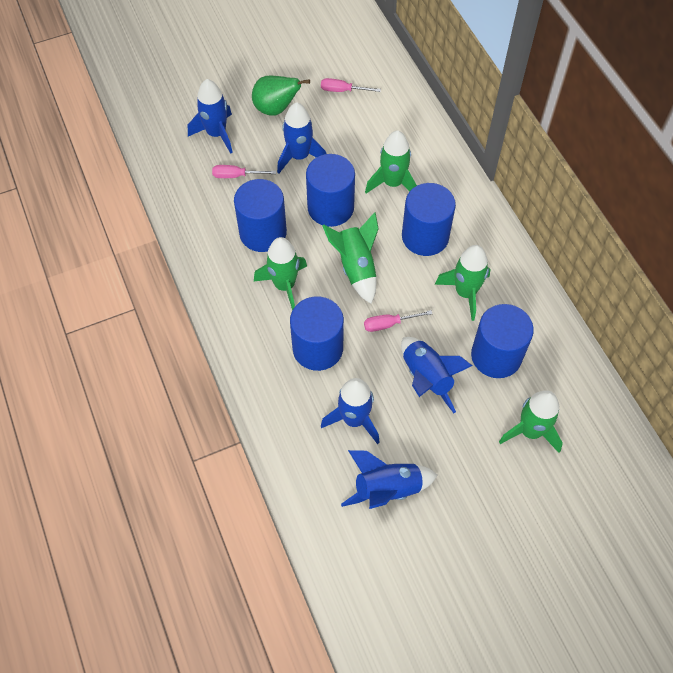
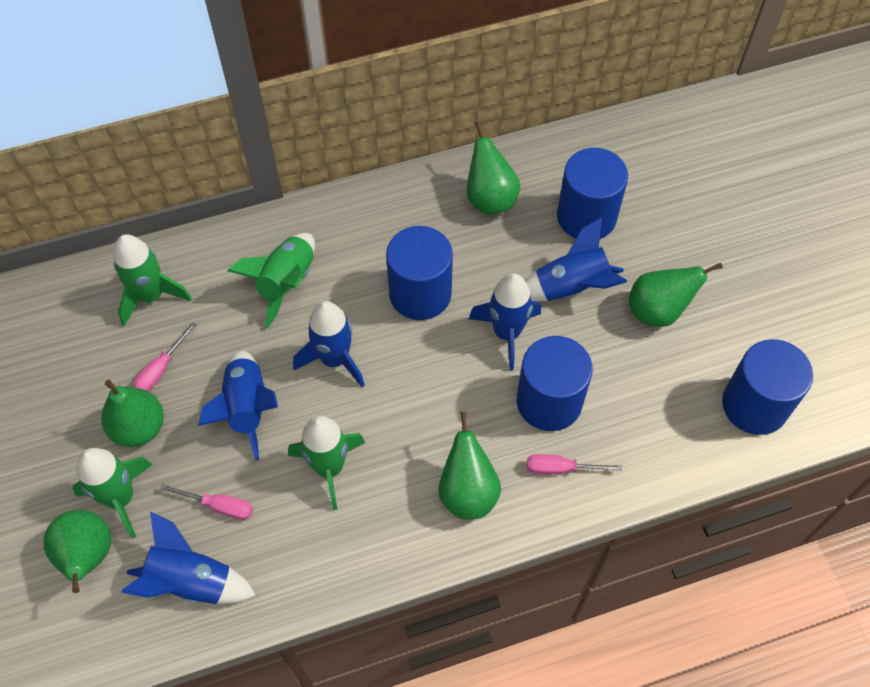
blue cylinder: [234,179,287,252] [290,296,344,371] [306,154,355,227] [402,183,456,256] [471,304,534,378] = 5 -> [386,226,453,320] [517,336,593,431] [557,148,628,239] [722,339,813,435] = 4
green pear: [252,76,310,116] = 1 -> [43,510,111,593] [101,380,164,447] [438,412,501,520] [467,121,520,215] [629,263,723,327] = 5
green rocket: [254,237,307,310] [322,212,379,304] [365,130,417,194] [435,245,490,321] [499,390,563,453] = 5 -> [72,448,153,538] [113,234,192,326] [227,233,315,328] [288,416,365,510] = 4

